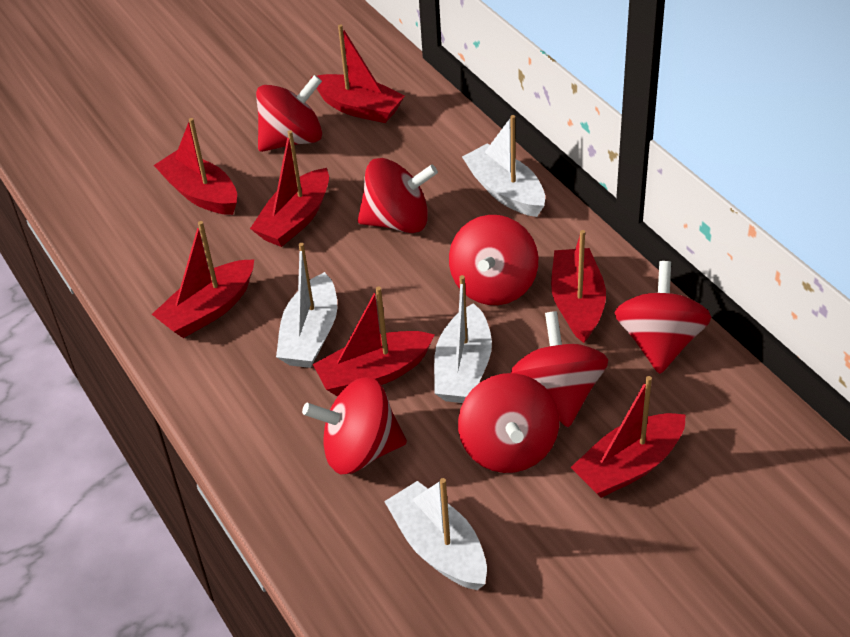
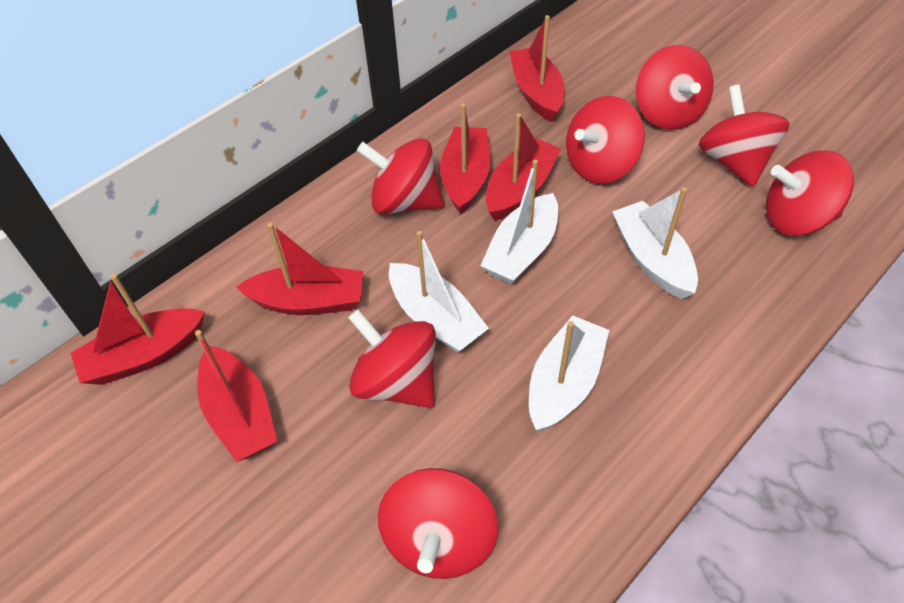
red boat: [152,221,254,338] [154,118,237,215] [250,130,329,247] [311,24,405,123] [313,287,435,397] [551,230,606,343] [570,376,686,498] = 7 -> [70,274,205,385] [195,330,277,462] [236,223,363,315] [440,103,491,214] [485,113,561,221] [510,15,565,122] = 6

